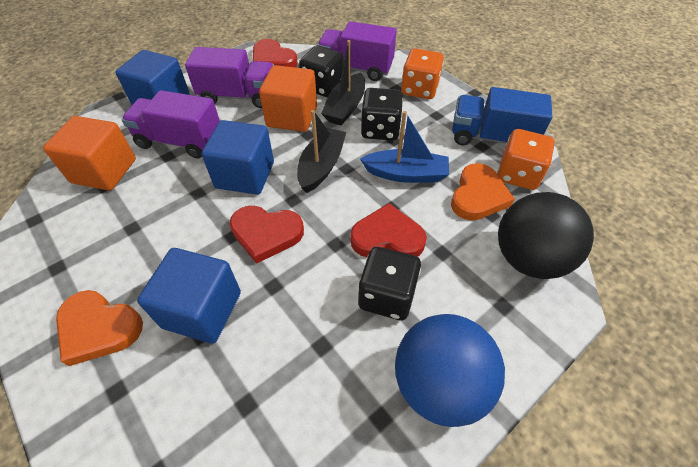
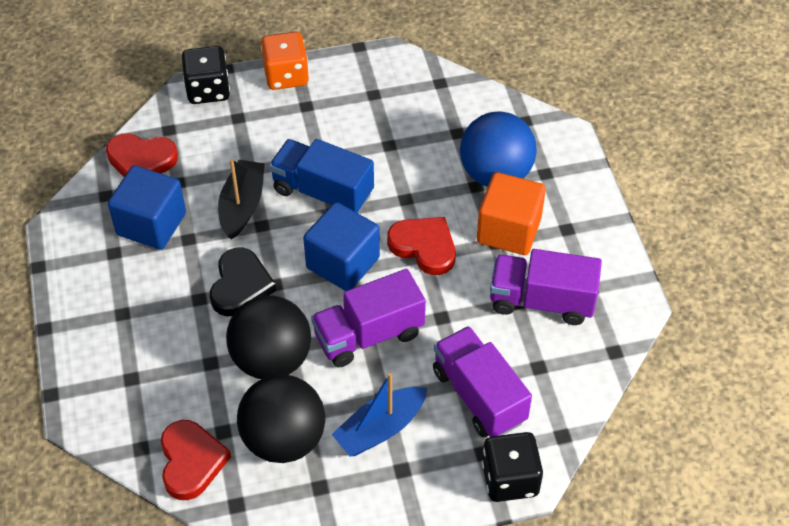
black ball: [498,192,594,279] = 1 -> [226,295,311,379] [237,374,325,463] = 2
black boat: [297,110,346,193] [321,40,365,125] = 2 -> [218,159,265,240] = 1
black dice: [299,45,344,97] [358,247,421,320] [361,88,403,140] = 3 -> [182,46,230,104] [482,432,543,502] = 2
black heart: none = 0 -> [210,248,276,316] = 1
blue cube: [116,50,189,105] [137,248,241,344] [202,120,274,195] = 3 -> [108,165,186,250] [303,202,380,291] = 2
orange cube: [43,116,136,191] [259,65,317,132] = 2 -> [477,172,546,255] = 1
orange dice: [401,48,444,99] [497,129,555,190] = 2 -> [261,32,309,90] = 1
orange heart: [56,290,143,366] [451,163,515,220] = 2 -> none = 0

